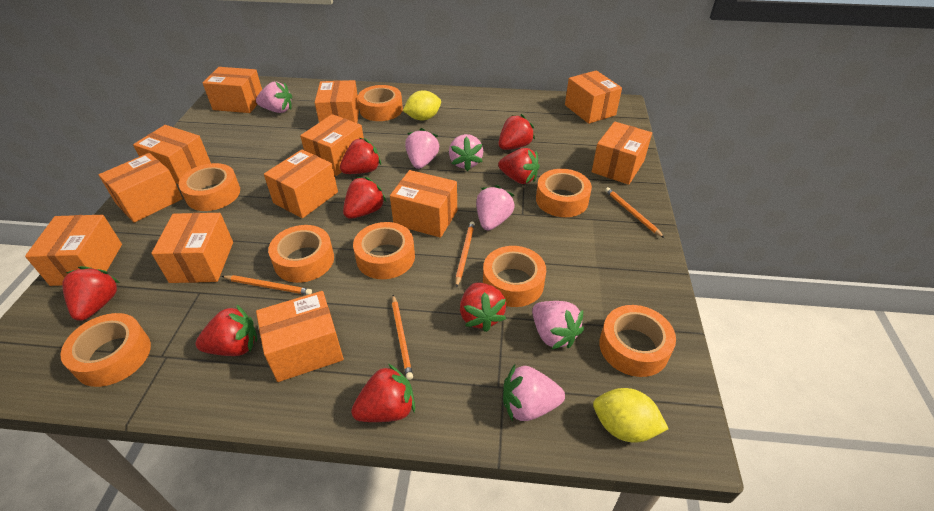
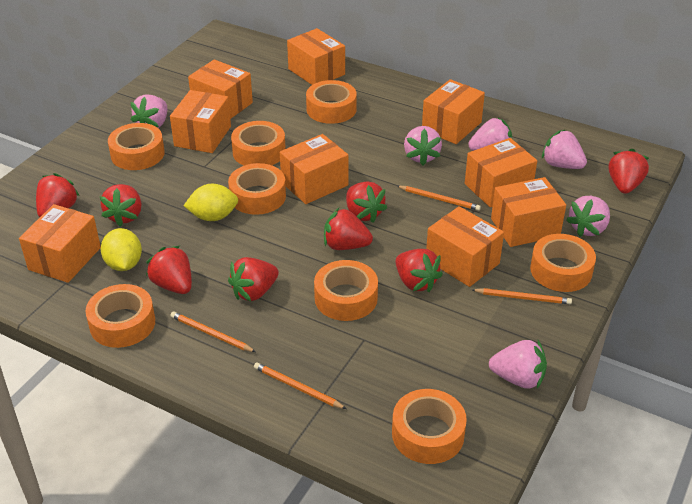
orange box: [25,215,122,286] [99,153,183,223] [133,125,211,184] [151,213,233,283] [203,67,262,113] [256,291,344,382] [264,149,338,218] [300,114,364,176] [315,80,359,123] [390,170,457,238] [565,70,622,124] [592,122,652,185] = 12 -> [19,204,101,283] [170,90,231,153] [188,59,253,119] [280,134,348,204] [287,28,345,85] [422,79,485,144] [426,206,504,287] [465,138,537,207] [491,177,566,247] = 9

